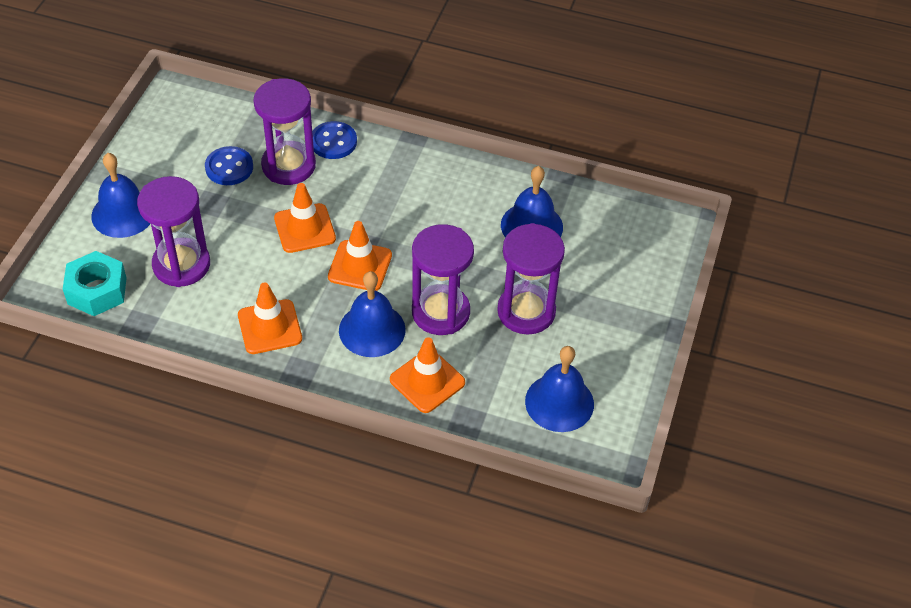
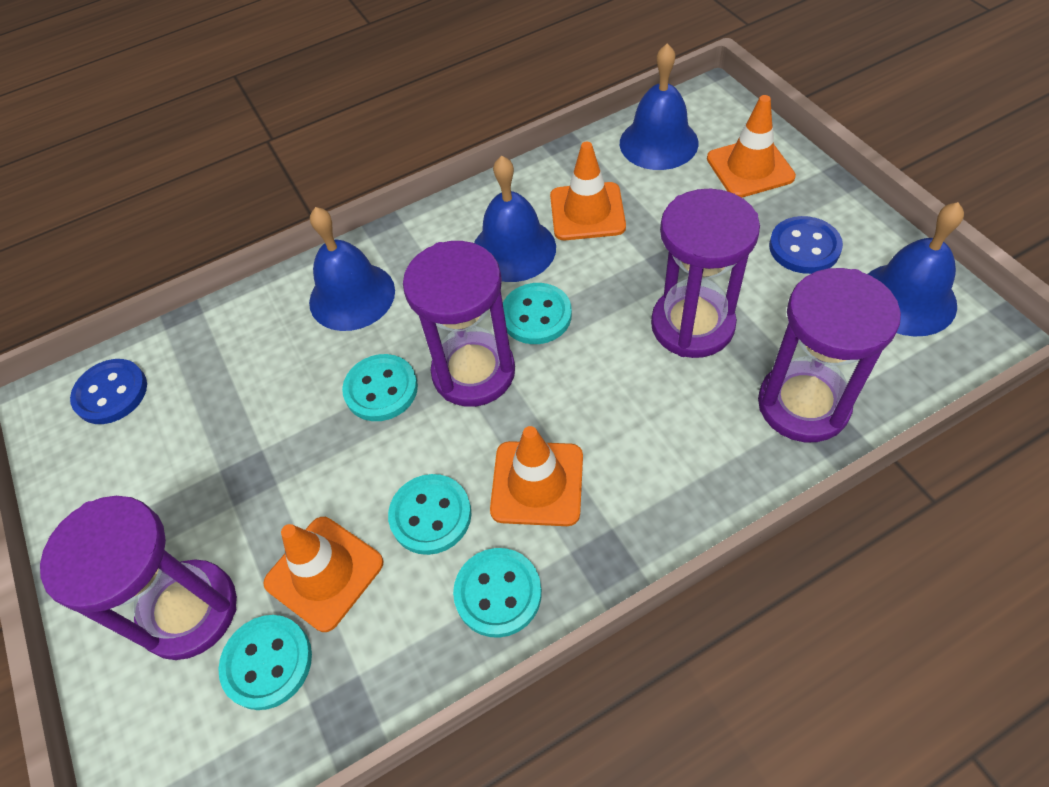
turquoise button: none = 0 -> [218,615,312,710] [342,354,418,421] [388,474,472,555] [453,548,542,638] [503,283,572,344] = 5
turquoise nut: [63,251,127,316] = 1 -> none = 0

